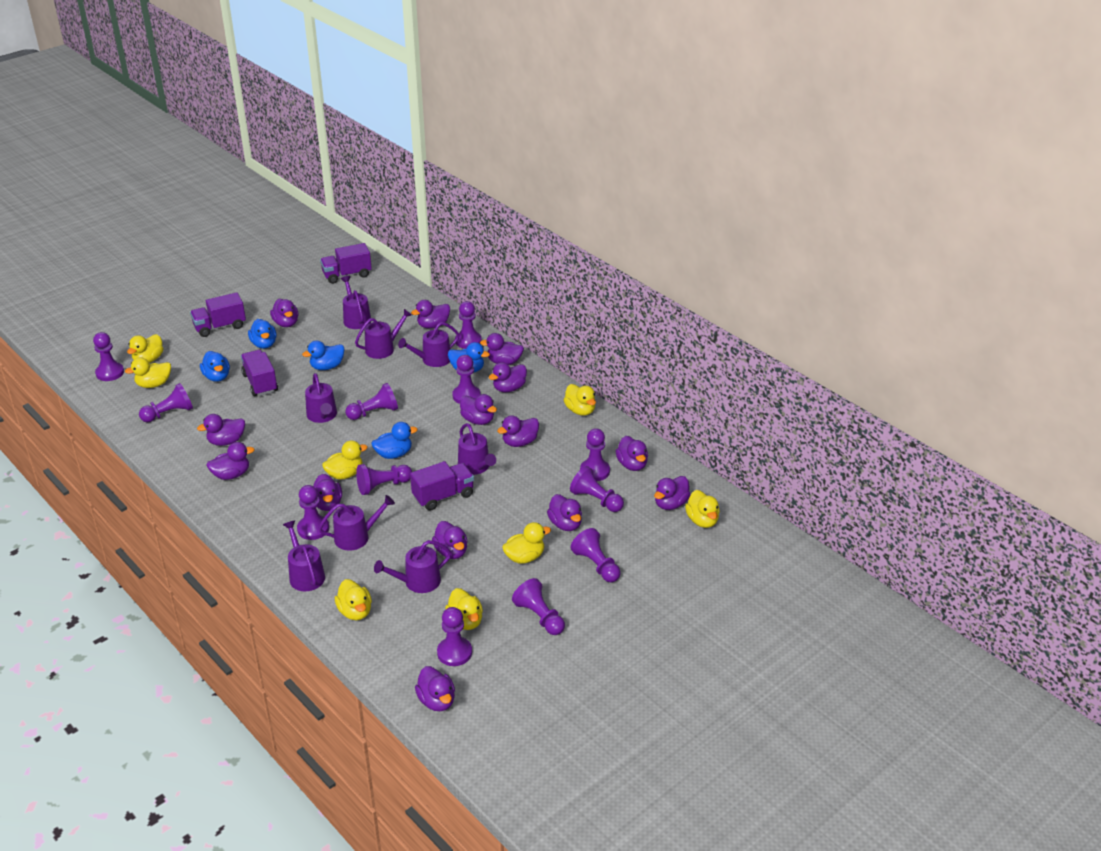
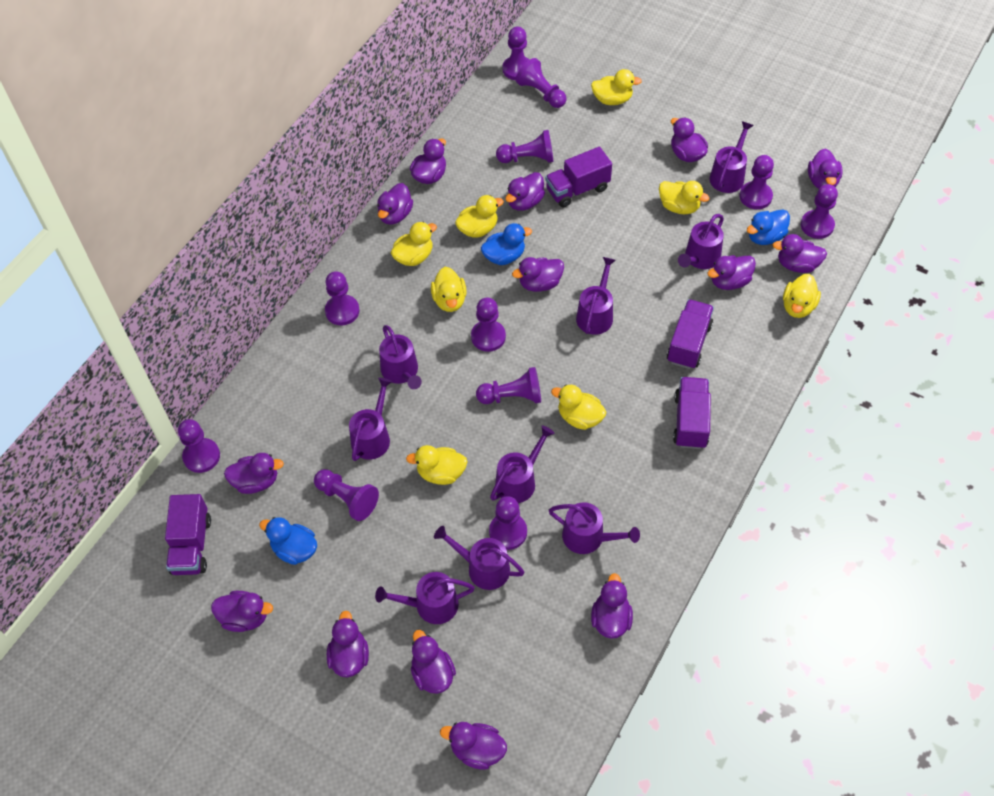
blue duck: [200,351,230,382] [248,319,277,349] [302,341,345,370] [372,422,418,459] [448,342,490,372] = 5 -> [259,517,317,565] [481,223,532,265] [747,209,790,245] = 3
purple pawn: [93,332,124,381] [139,383,193,422] [297,485,329,540] [345,383,398,420] [356,464,412,495] [437,607,472,666] [452,355,481,404] [455,301,482,349] [512,578,565,635] [570,466,624,512] [570,528,621,583] [580,428,610,481] = 12 -> [178,419,220,473] [314,469,379,521] [325,271,360,325] [471,298,506,352] [476,367,541,404] [489,496,527,550] [496,130,554,163] [503,27,529,80] [516,58,567,108] [739,155,774,209] [801,184,838,239] = 11
purple watering can: [283,520,325,591] [305,373,337,423] [318,495,395,551] [341,276,371,329] [355,309,412,359] [374,540,452,593] [398,322,460,367] [458,423,496,475] = 8 -> [349,378,392,461] [375,572,475,624] [379,325,422,389] [434,526,525,590] [490,426,555,503] [549,502,640,554] [576,257,616,335] [678,214,724,269] [710,121,754,193] = 9

